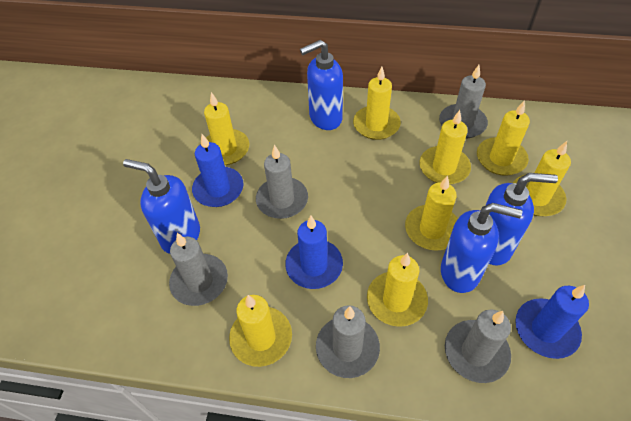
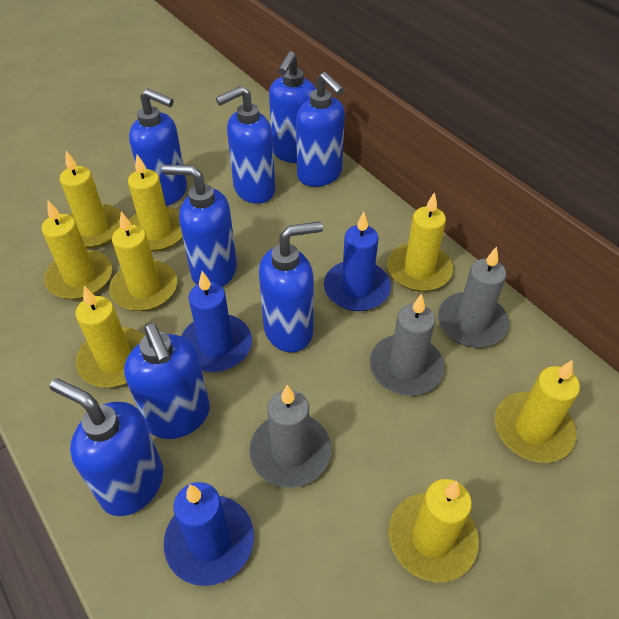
blue soap dispenser: [123,159,200,254] [300,40,343,130] [441,203,523,293] [485,173,558,265] = 4 -> [50,378,163,516] [124,323,210,439] [129,88,187,206] [162,165,237,287] [216,86,275,204] [259,221,323,352] [269,51,316,163] [296,72,345,187] = 8
grey candle: [169,233,228,306] [256,145,308,219] [316,305,380,378] [439,65,488,138] [445,309,511,383] = 5 -> [249,385,331,488] [370,294,444,395] [438,247,509,347] = 3

